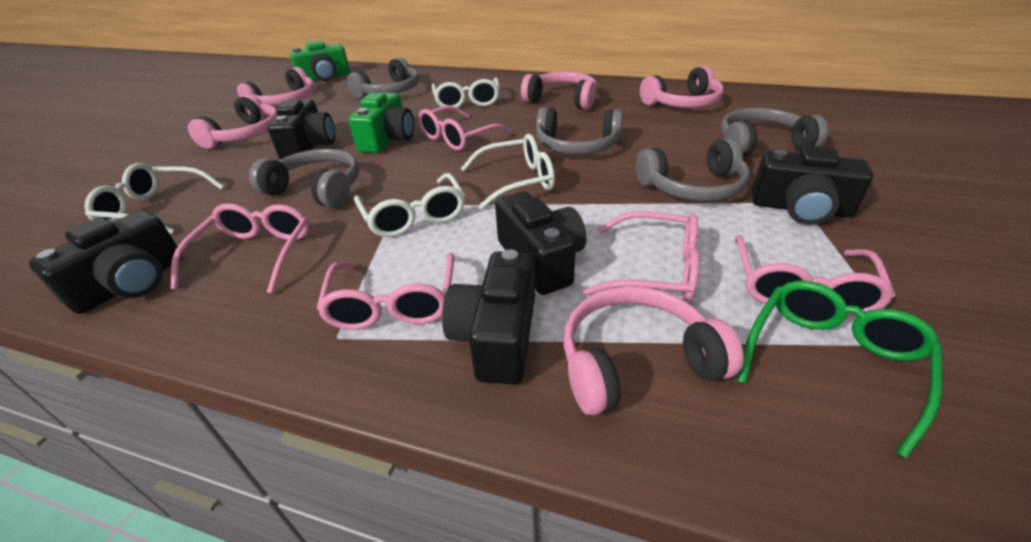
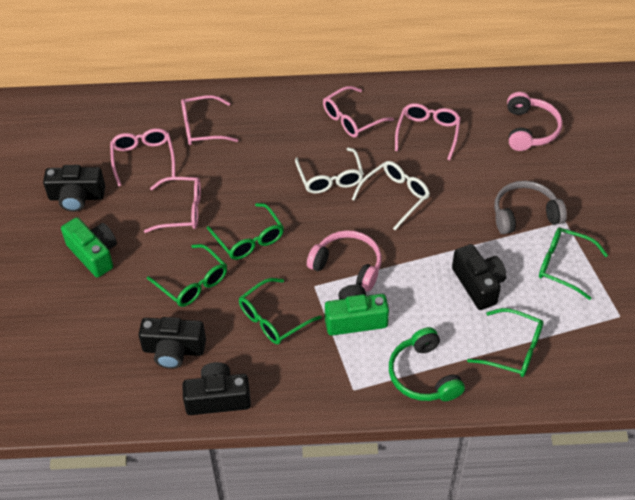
black camera: [29,210,183,314] [268,99,335,160] [442,249,535,385] [495,192,587,295] [752,145,873,225] = 5 -> [43,165,105,212] [138,317,206,369] [182,362,251,415] [452,244,507,310] = 4
green glasses: [737,281,942,459] = 1 -> [147,244,227,307] [207,203,284,260] [239,278,322,345] [467,308,543,377] [539,228,608,300] = 5
green headphones: none = 0 -> [389,327,465,401] = 1
grey headphones: [249,149,359,208] [347,57,420,99] [536,107,623,155] [636,138,750,202] [721,108,828,156] = 5 -> [494,181,567,234] = 1
pink headphones: [188,94,278,149] [237,67,315,106] [521,72,597,110] [563,286,744,416] [640,66,724,108] = 5 -> [307,230,382,292] [507,92,562,151] = 2
white glasses: [84,163,224,234] [354,173,465,237] [432,78,500,108] [461,134,555,210] = 4 -> [295,147,364,194] [352,161,430,230] = 2

